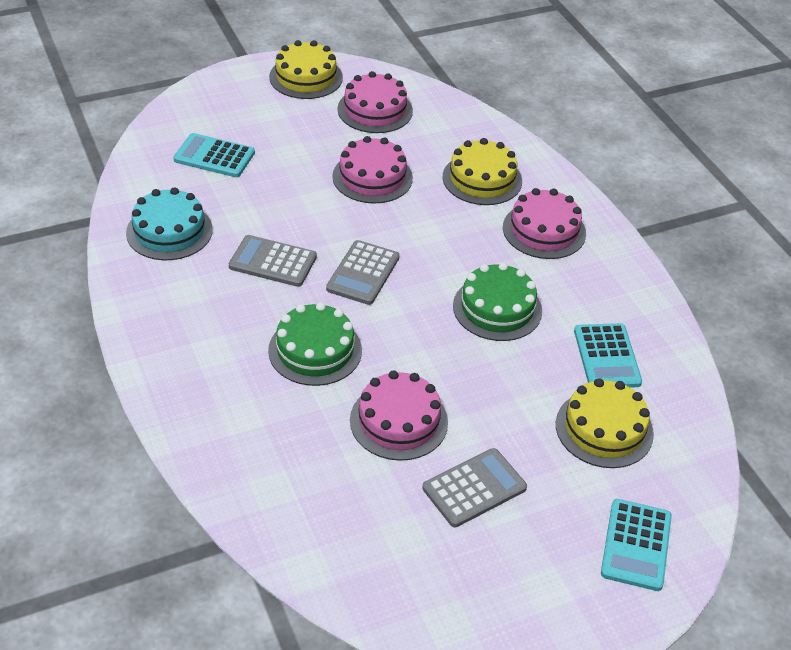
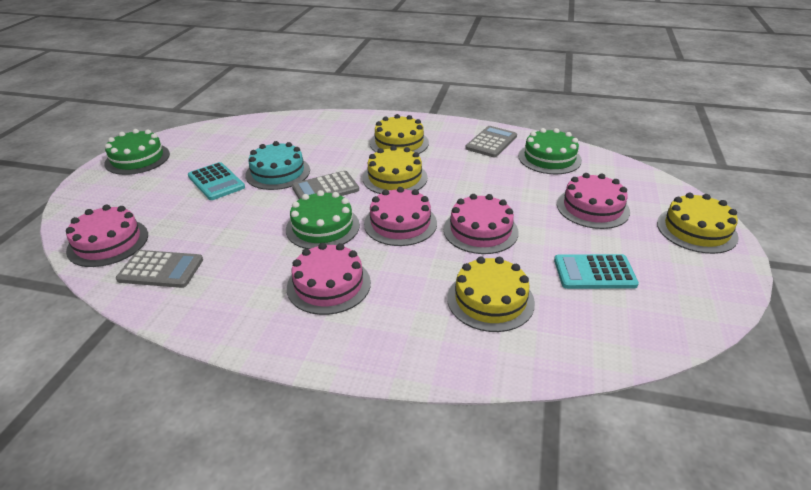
green cake: [268,302,362,386] [453,263,542,341] = 2 -> [104,129,170,175] [286,190,360,249] [518,128,582,174] = 3
pink cake: [332,136,413,204] [337,71,413,133] [350,370,448,461] [503,188,586,259] = 4 -> [66,205,148,267] [287,243,371,315] [364,187,437,246] [444,194,518,254] [557,173,630,229] = 5
turquoise calculator: [173,133,255,177] [574,323,642,388] [601,499,672,591] = 3 -> [188,162,245,200] [554,254,639,289] = 2
yellow cake: [269,40,343,99] [442,138,522,205] [556,378,654,468] = 3 -> [363,146,428,194] [370,114,429,154] [447,257,535,332] [657,193,739,254] = 4

